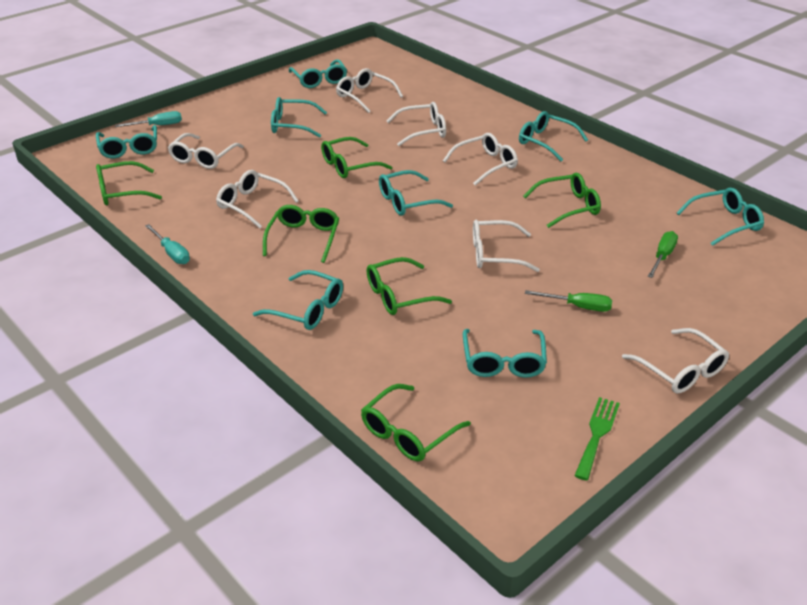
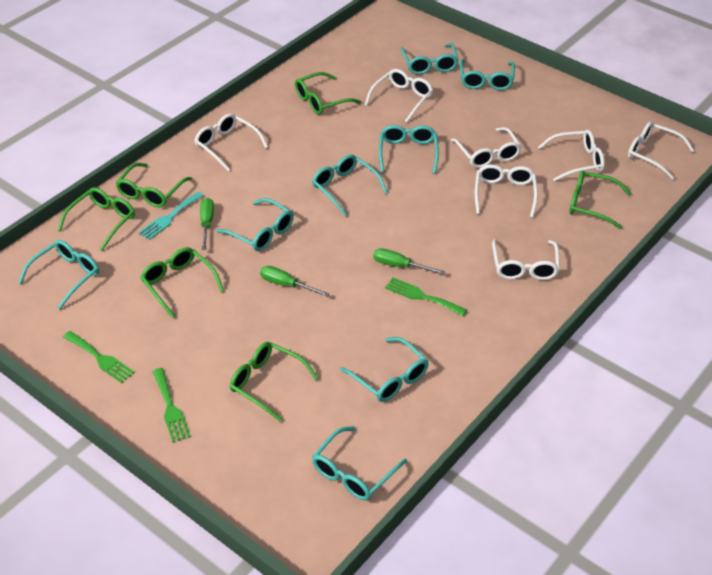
green fork: [574,397,620,481] = 1 -> [63,331,135,383] [152,368,190,442] [385,278,467,316] = 3
green screwdriver: [525,290,612,312] [648,231,678,278] = 2 -> [200,198,214,250] [260,266,330,297] [373,248,445,275] = 3
turquoise fork: none = 0 -> [139,192,204,240] = 1
turquoise screwdriver: [115,111,182,127] [145,224,190,264] = 2 -> none = 0

